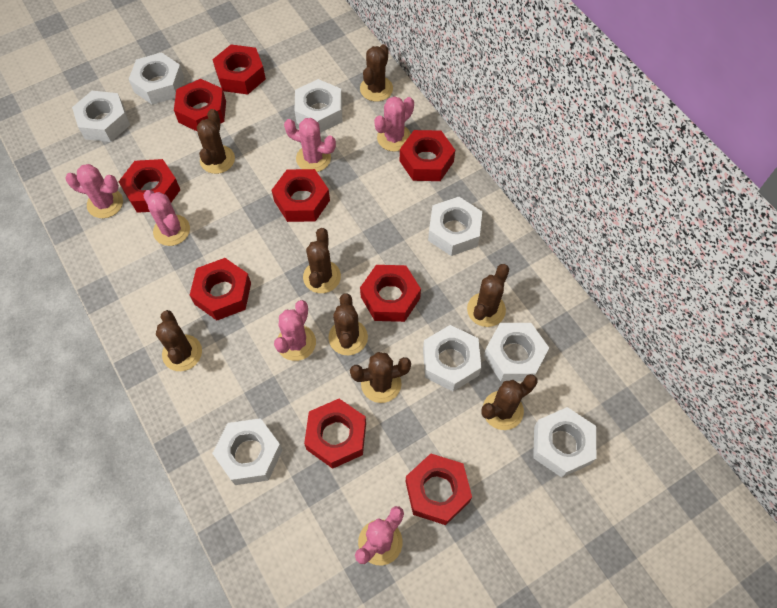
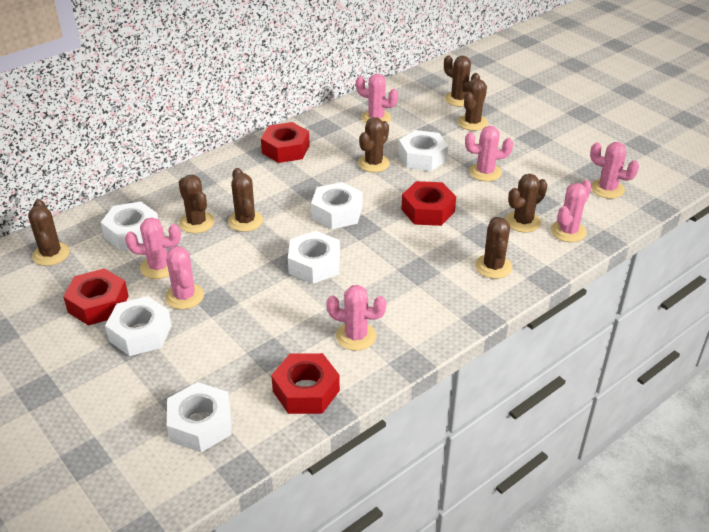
pink cactus: [65,164,123,218] [143,190,190,246] [274,300,316,361] [284,118,336,172] [355,506,404,565] [374,96,414,152] = 6 -> [125,217,181,279] [165,246,204,309] [326,285,387,351] [356,74,398,123] [465,126,513,181] [551,180,592,242] [590,142,639,199] = 7
red nut: [118,159,180,213] [174,79,226,132] [190,258,251,320] [212,44,266,95] [272,169,330,222] [304,399,366,469] [360,265,421,322] [400,130,455,181] [405,454,472,525] = 9 -> [63,268,128,326] [261,122,310,163] [271,353,340,414] [401,181,456,226] = 4
white nut: [72,91,130,142] [129,52,184,105] [212,418,282,485] [295,79,342,133] [423,325,481,391] [428,197,482,256] [484,323,549,382] [533,407,596,478] = 8 -> [101,201,158,250] [105,296,172,356] [167,382,232,452] [288,231,340,284] [311,182,362,229] [398,130,448,171] = 6

